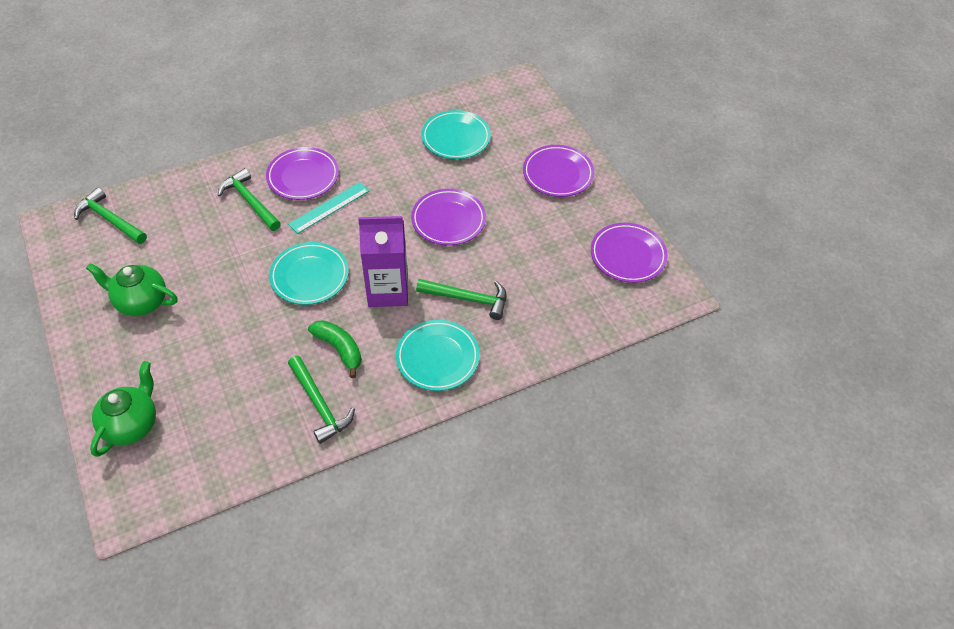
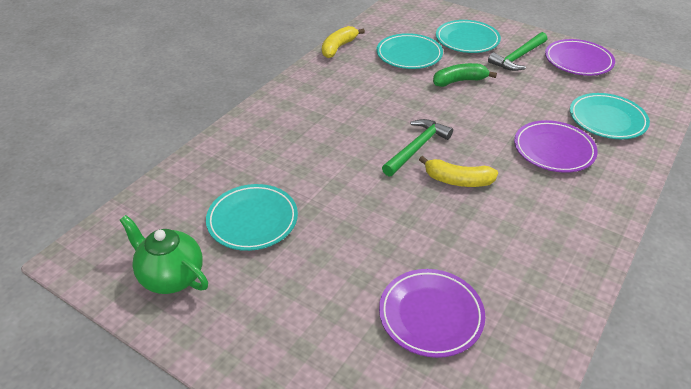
green hammer: [74,188,147,244] [218,168,281,231] [288,356,355,444] [416,279,506,320] = 4 -> [382,119,453,176] [488,32,547,71] = 2
green teapot: [86,263,177,316] [90,361,156,457] = 2 -> [120,215,208,294] = 1
purple carton: [358,216,408,307] = 1 -> none = 0
purple plate: [266,147,339,200] [411,189,486,246] [523,145,594,197] [591,223,668,283] = 4 -> [379,269,485,358] [514,120,598,173] [545,39,615,76] = 3
turquoise plate: [269,242,349,305] [396,320,480,391] [421,110,491,159] = 3 -> [206,184,298,251] [377,33,443,69] [436,20,501,53] [570,93,650,139] = 4
turquoise ruler: [288,182,369,234] = 1 -> none = 0
yellow banana: none = 0 -> [322,26,365,58] [419,156,498,187] = 2

